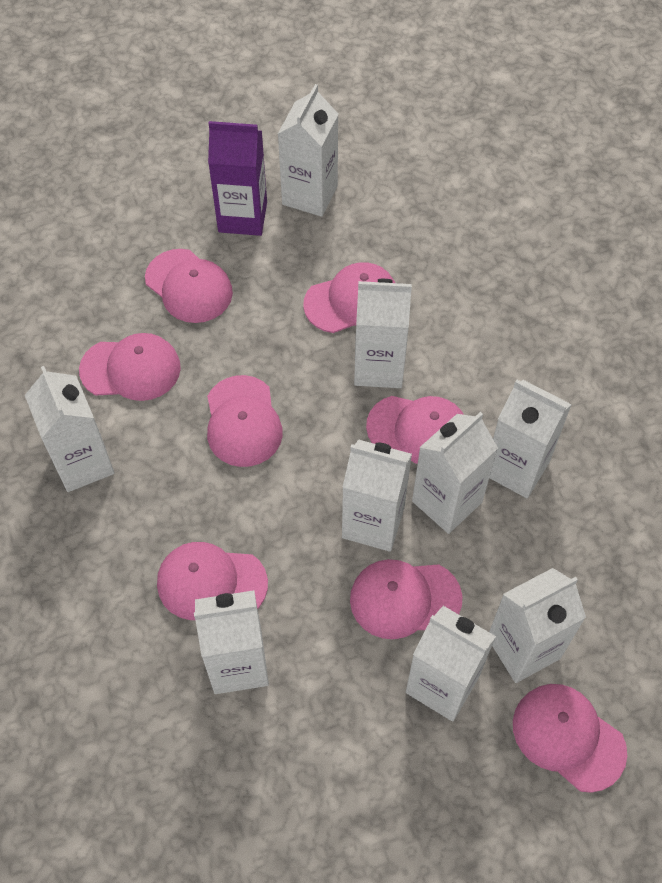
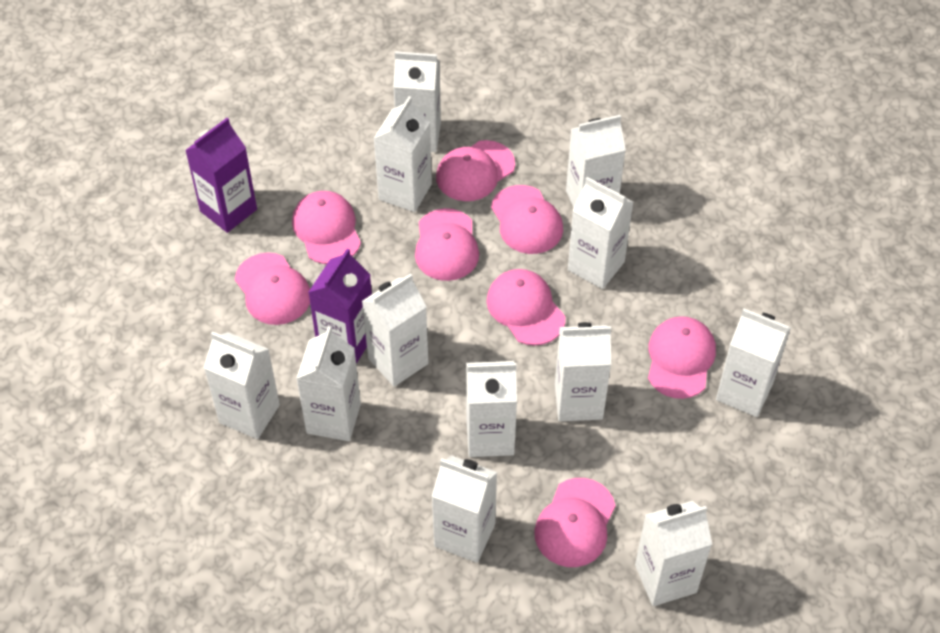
purple carton: [208,121,267,236] = 1 -> [185,118,257,233] [308,248,372,364] = 2
white carton: [25,366,115,492] [194,590,269,694] [278,84,338,217] [342,439,412,552] [354,279,412,388] [406,606,496,721] [412,412,498,534] [489,380,572,498] [489,568,586,683] = 9 -> [204,332,280,439] [296,326,361,441] [362,273,429,387] [373,96,432,212] [393,51,441,152] [432,455,497,563] [466,361,517,457] [555,322,611,421] [566,115,626,208] [568,177,633,289] [635,501,712,606] [716,309,791,417] = 12

